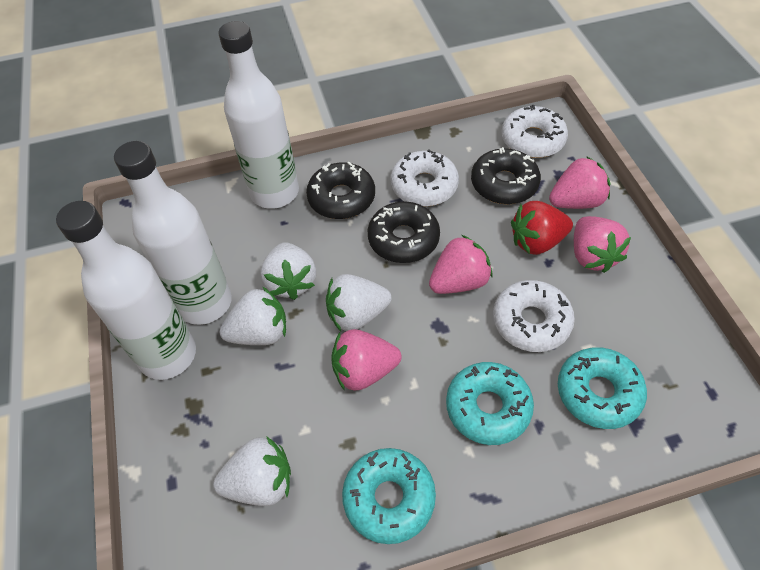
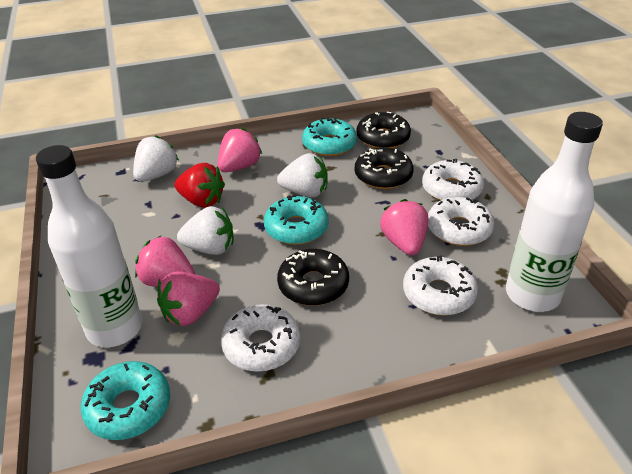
white bottle: [56,201,196,380] [114,141,232,325] [218,21,299,209] = 3 -> [36,145,142,348] [506,112,603,312] = 2
white donut: [390,149,459,207] [493,280,575,352] [501,105,568,158] = 3 -> [221,304,300,372] [403,256,478,316] [422,159,484,201] [428,197,494,246] = 4
white strawberry: [213,436,291,506] [219,286,286,345] [260,242,316,300] [326,274,391,331] = 4 -> [133,135,179,182] [177,206,233,255] [277,153,328,197] = 3

